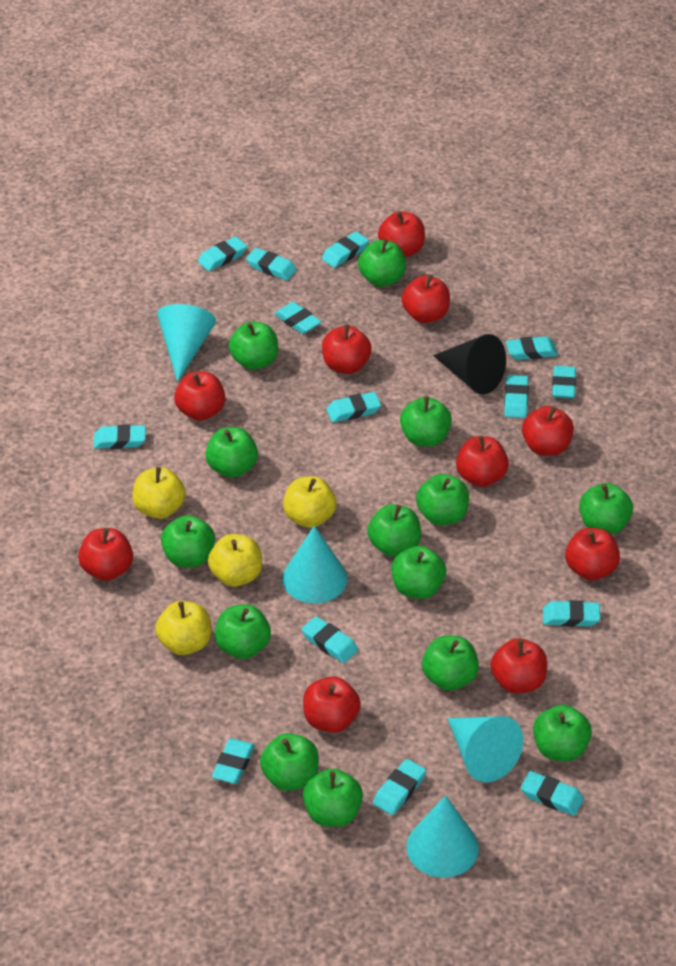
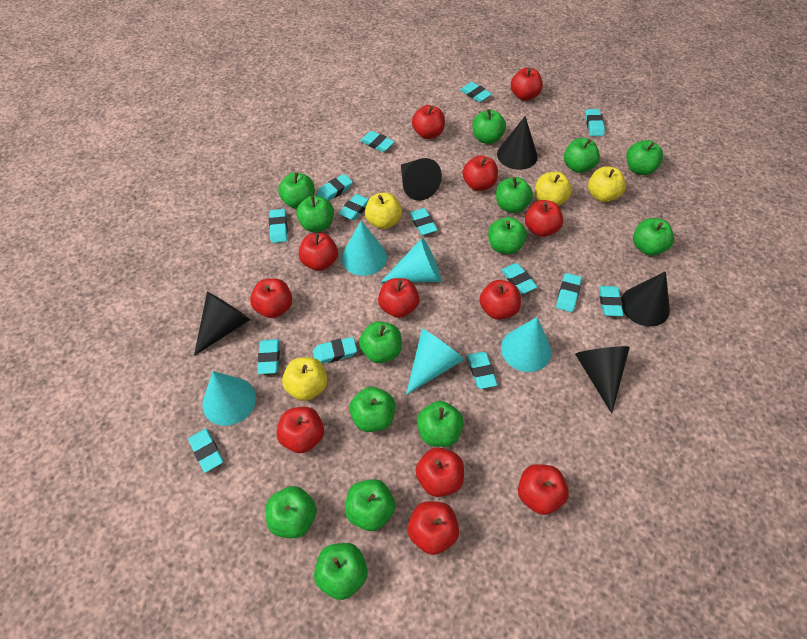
black cone: [433,334,506,394] = 1 -> [194,292,250,356] [401,158,442,201] [497,116,538,170] [575,346,630,414] [622,271,670,327] = 5
red apple: [78,528,133,581] [174,371,225,421] [303,676,361,733] [322,324,372,374] [378,211,425,257] [401,275,450,323] [456,436,509,487] [491,638,547,694] [522,406,574,456] [565,528,620,580] = 10 -> [250,278,292,318] [276,407,324,453] [299,233,338,271] [378,278,419,318] [408,501,459,555] [412,105,445,139] [416,447,464,497] [462,155,498,191] [479,280,521,320] [511,68,543,101] [518,464,569,515] [525,200,563,237] = 12
turquoise cone: [157,304,216,382] [282,525,348,603] [406,795,479,878] [448,716,523,782] = 4 -> [203,371,256,426] [341,221,387,276] [381,238,441,282] [406,329,464,395] [501,317,552,372] = 5

